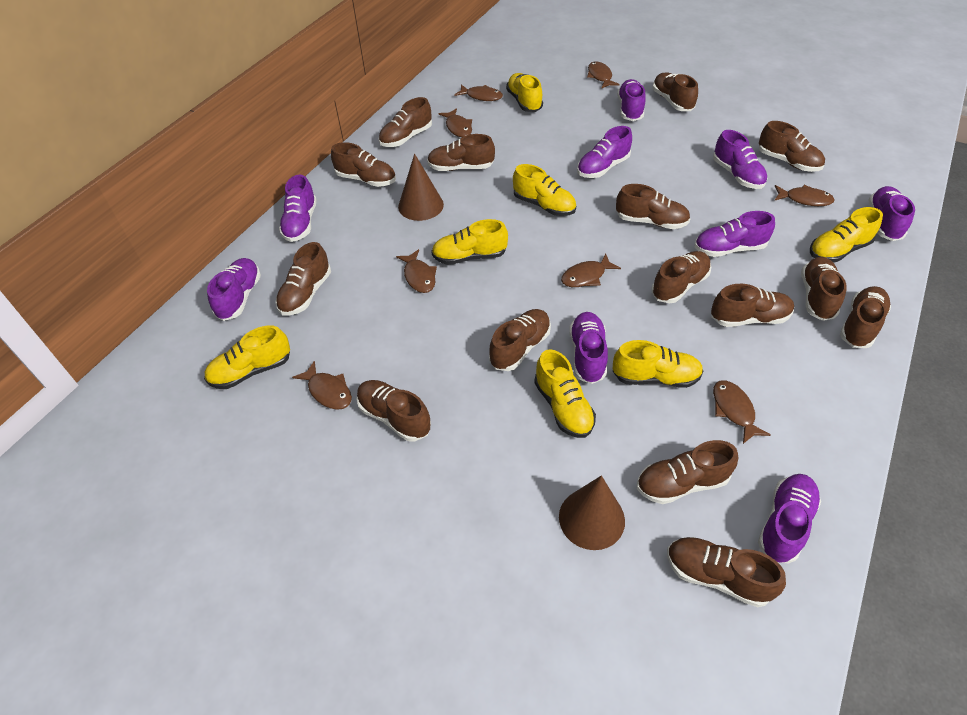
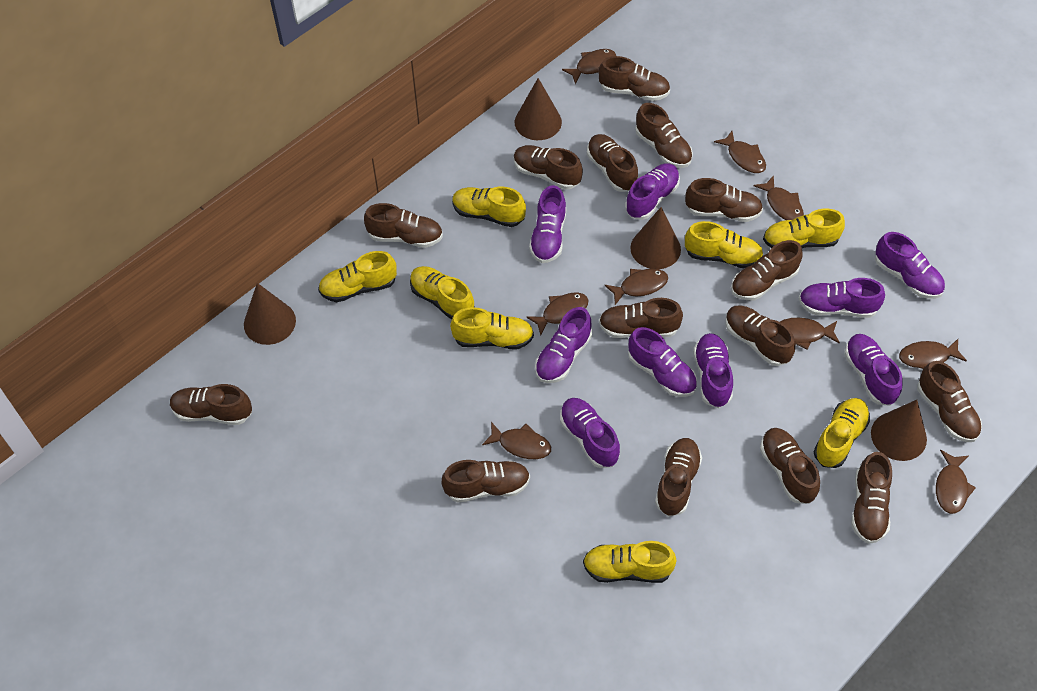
brown cone: [398,154,444,221] [559,476,625,550] = 2 -> [244,283,296,345] [515,78,562,140] [630,207,681,269] [871,400,927,461] = 4
brown fish: [292,361,352,410] [396,249,437,293] [438,108,472,137] [454,85,503,101] [561,254,621,287] [587,61,620,89] [713,380,771,444] [774,185,834,206] = 8 -> [482,422,551,459] [526,292,589,335] [562,49,616,84] [605,269,668,305] [714,131,766,173] [754,176,804,220] [780,318,840,350] [899,339,967,369] [936,450,976,514] = 9
yellow shoe: [204,325,290,389] [431,219,508,265] [506,73,543,112] [513,164,576,216] [534,350,596,438] [613,340,703,388] [810,207,883,262] = 7 -> [318,251,397,302] [410,266,475,319] [450,307,534,349] [452,187,526,227] [583,541,677,583] [685,221,763,269] [763,209,845,248] [813,398,870,468] = 8

